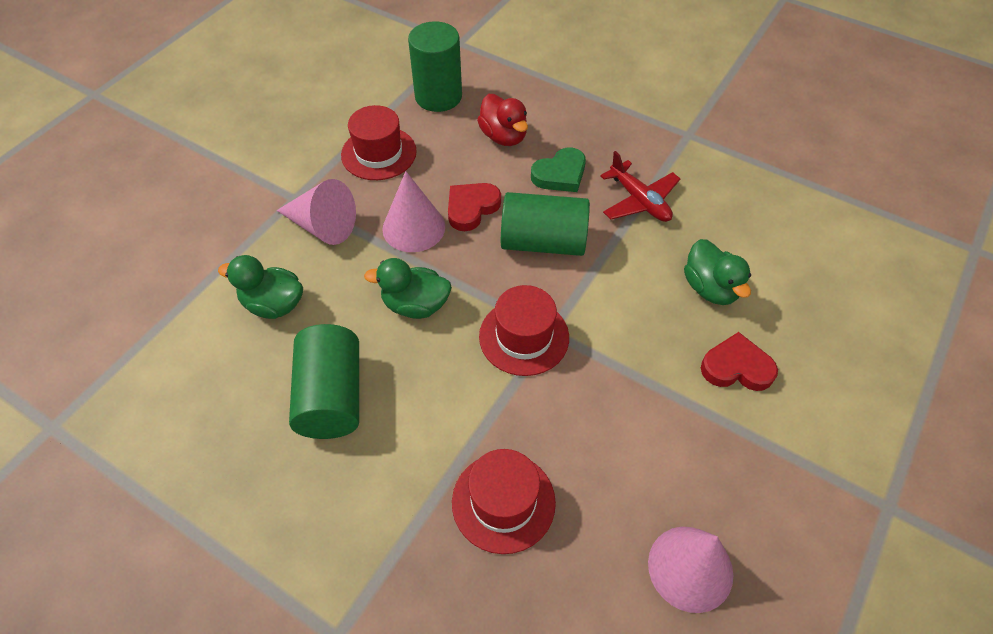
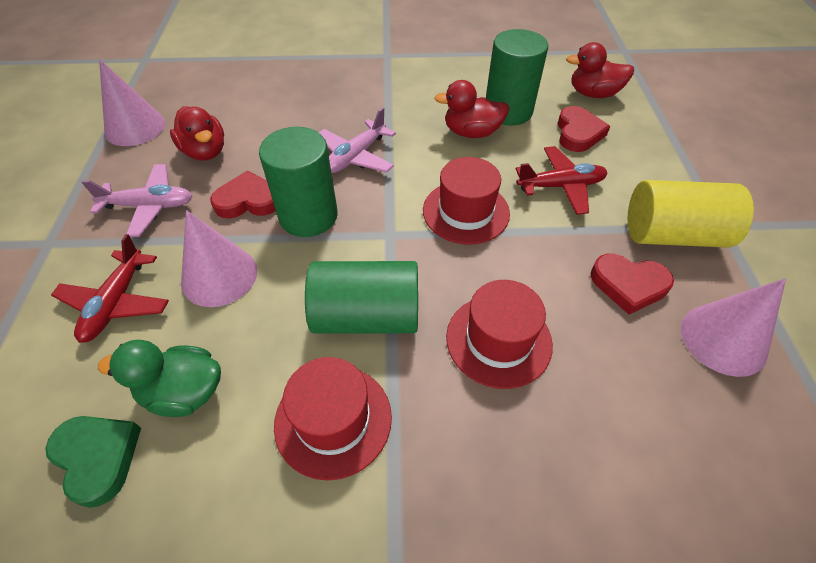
green duck: [218,255,303,319] [364,258,452,319] [684,239,751,305] = 3 -> [98,340,221,417] = 1
pink plane: none = 0 -> [81,164,192,237] [319,107,396,173] = 2
red duck: [477,94,528,146] = 1 -> [170,106,224,161] [434,80,509,138] [566,42,634,98] = 3
red heart: [448,183,501,231] [701,332,778,391] = 2 -> [210,171,276,218] [558,106,610,152] [590,254,674,314] = 3
red plane: [600,151,680,222] = 1 -> [51,234,169,343] [516,146,607,215] = 2
yellow cylinder: none = 0 -> [628,180,754,248] = 1

